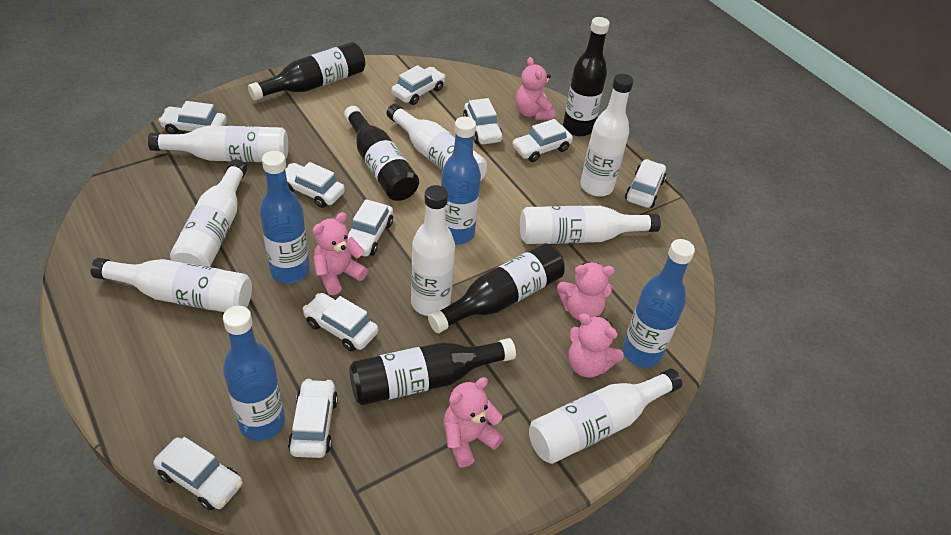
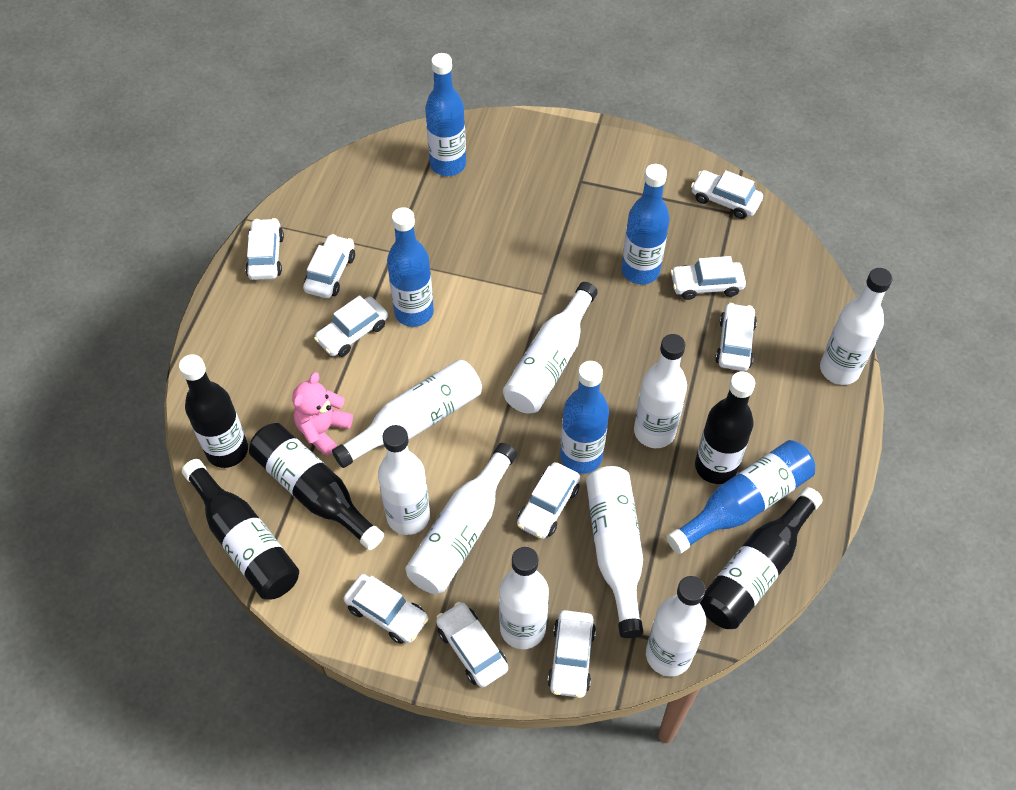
blue bottle: [223,306,285,441] [260,151,310,283] [441,117,481,245] [622,239,695,367] = 4 -> [387,207,434,327] [425,53,466,176] [560,361,609,474] [622,164,670,285] [667,440,815,554] = 5
pink teddy bear: [313,212,368,295] [443,377,504,468] [516,57,555,120] [557,262,615,320] [568,313,624,378] = 5 -> [292,372,353,456] = 1
white bottle: [91,258,252,312] [148,126,288,162] [170,159,247,267] [387,103,487,180] [411,185,455,316] [520,206,661,244] [529,368,682,464] [580,73,634,196] = 8 -> [332,359,482,468] [378,425,430,535] [405,443,517,594] [499,547,549,649] [503,282,598,414] [586,466,643,638] [634,334,687,448] [646,576,706,677] [820,268,892,385] = 9

